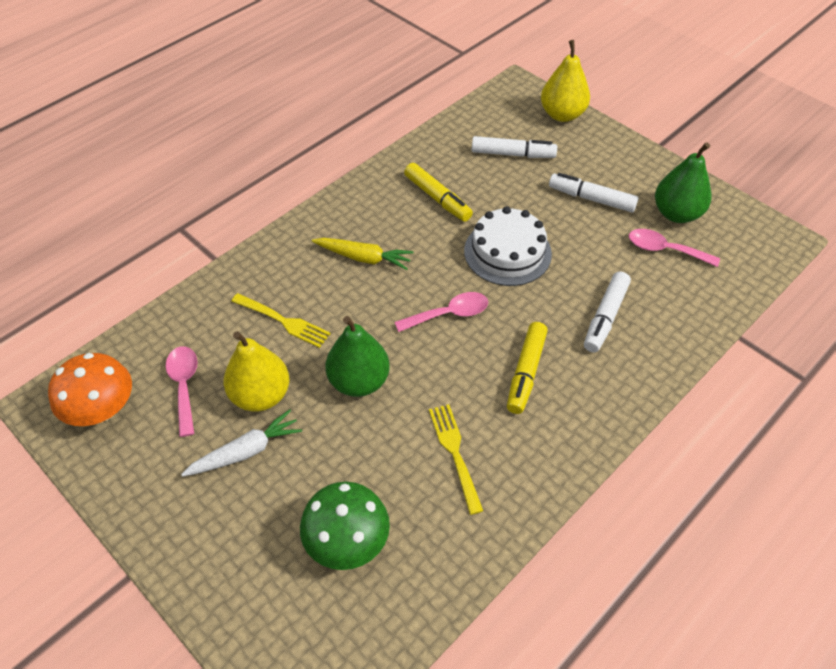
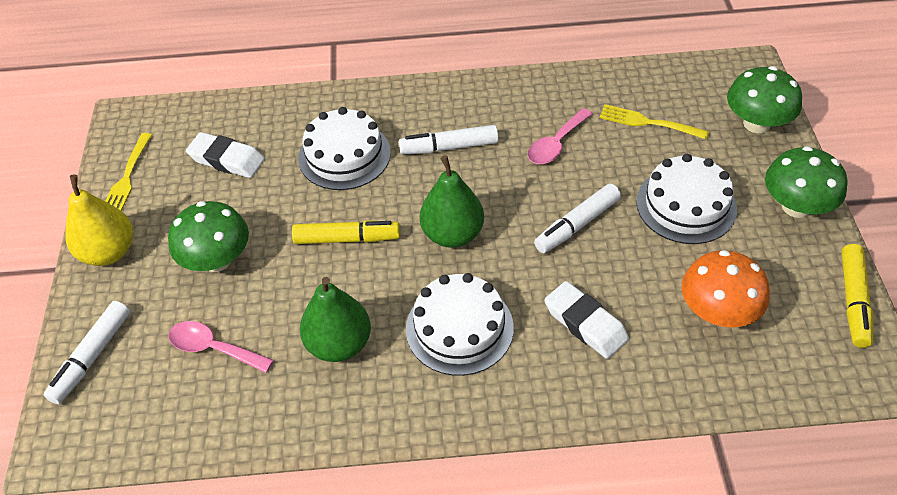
green mushroom: [300,482,390,570] = 1 -> [168,201,249,272] [727,66,802,133] [765,146,848,218] = 3
pink spoon: [166,346,198,437] [395,292,488,332] [629,229,720,267] = 3 -> [169,321,274,373] [528,108,592,164] = 2
white cake: [464,206,552,286] = 1 -> [298,107,391,190] [406,273,514,376] [636,154,737,244] = 3
white carrot: [181,409,302,477] = 1 -> none = 0
white eraser: none = 0 -> [186,132,265,178] [544,281,629,359] = 2
yellow carrot: [312,238,413,270] = 1 -> none = 0
yellow pear: [224,331,290,412] [541,40,590,122] = 2 -> [65,175,133,266] = 1

